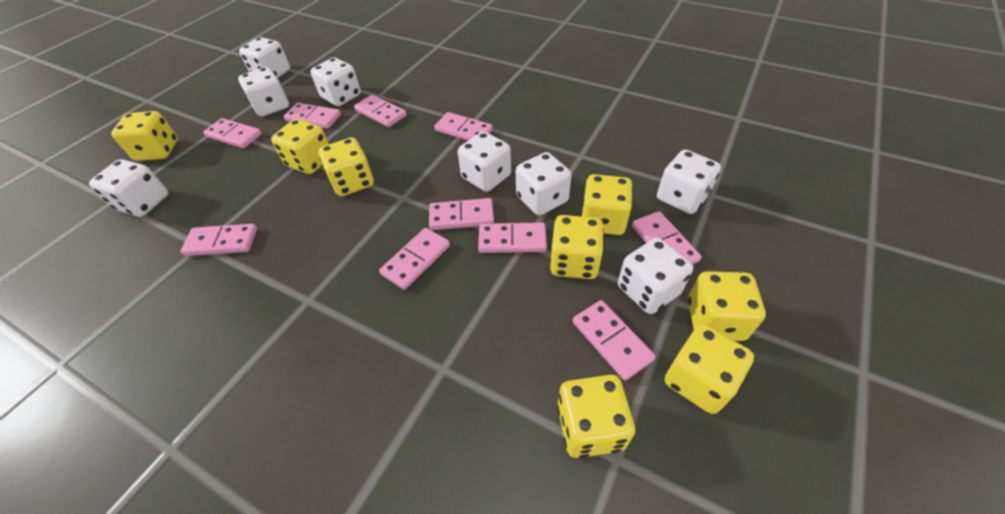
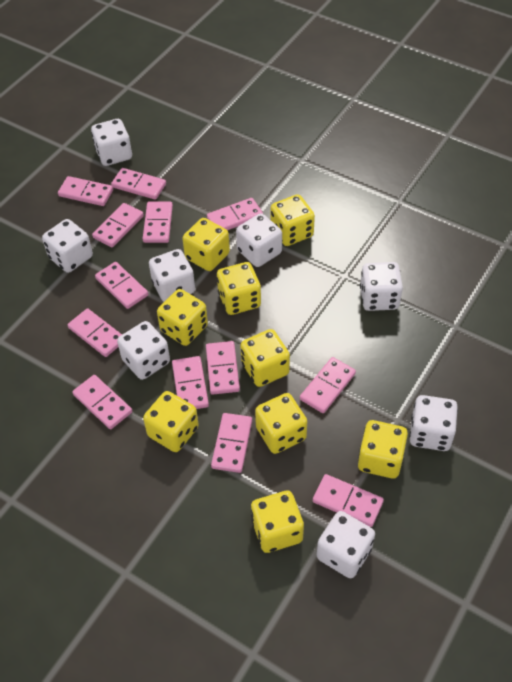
pink domino: [180,224,257,256] [203,118,262,148] [284,103,341,129] [354,95,407,127] [379,228,450,290] [429,198,494,230] [434,112,493,141] [478,222,547,253] [573,300,656,381] [632,211,702,264] = 10 -> [58,176,113,206] [68,308,122,357] [72,375,132,429] [92,203,144,247] [95,262,148,309] [111,168,166,200] [143,201,173,243] [172,356,209,409] [206,341,240,395] [207,198,263,230] [211,413,252,473] [300,357,356,413] [313,474,384,527] = 13
yellow dice: [111,111,178,161] [271,119,329,174] [318,137,374,196] [550,215,604,279] [557,375,635,458] [582,174,633,235] [665,324,754,414] [688,271,766,341] = 8 -> [143,391,199,452] [157,289,208,346] [182,218,230,271] [217,262,261,315] [240,329,290,387] [251,491,304,553] [255,393,307,454] [270,194,315,246] [358,420,408,479] = 9

